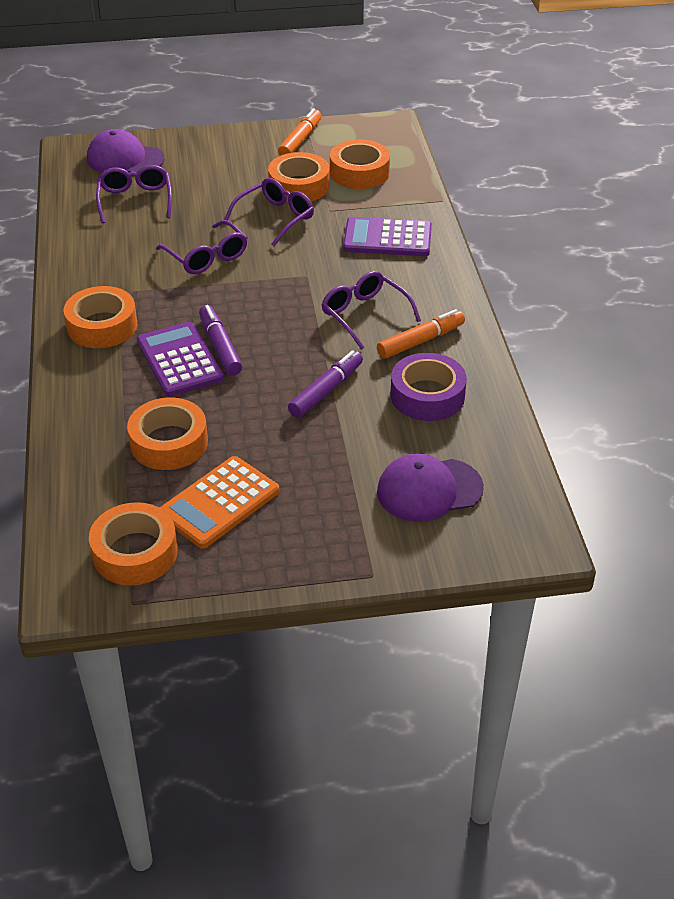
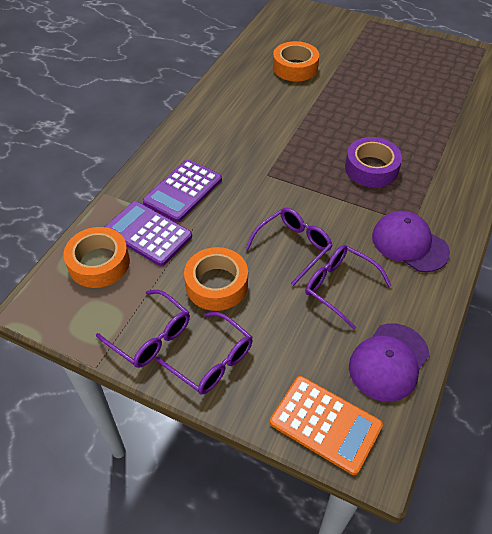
orange marker: [278,108,321,156] [377,309,465,359] = 2 -> none = 0
orange tape: [64,286,137,348] [89,502,178,586] [127,398,208,470] [268,152,330,202] [330,139,390,189] = 5 -> [64,227,130,288] [184,247,248,311] [273,41,319,82] = 3
purple marker: [199,305,242,376] [288,350,363,418] = 2 -> none = 0

